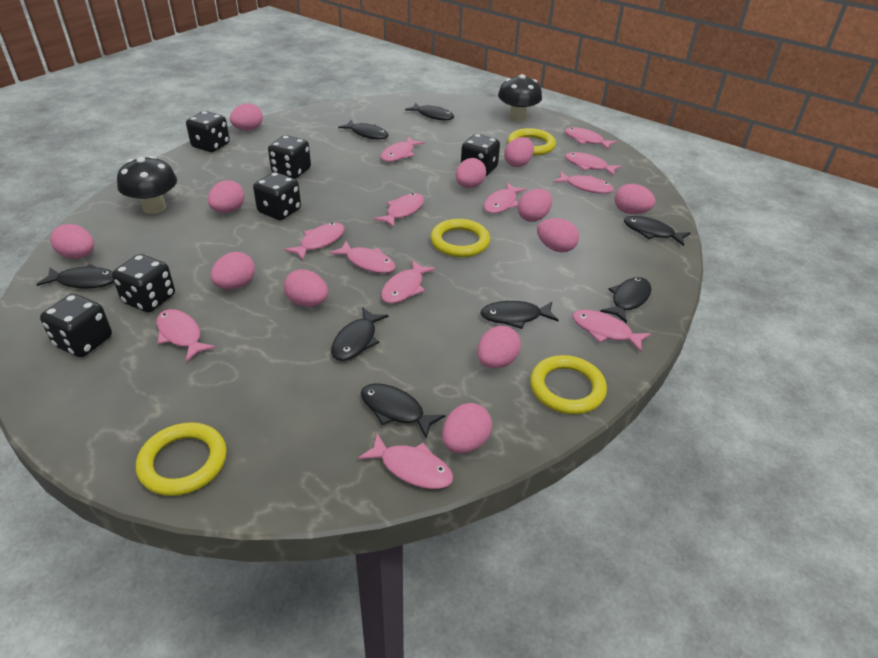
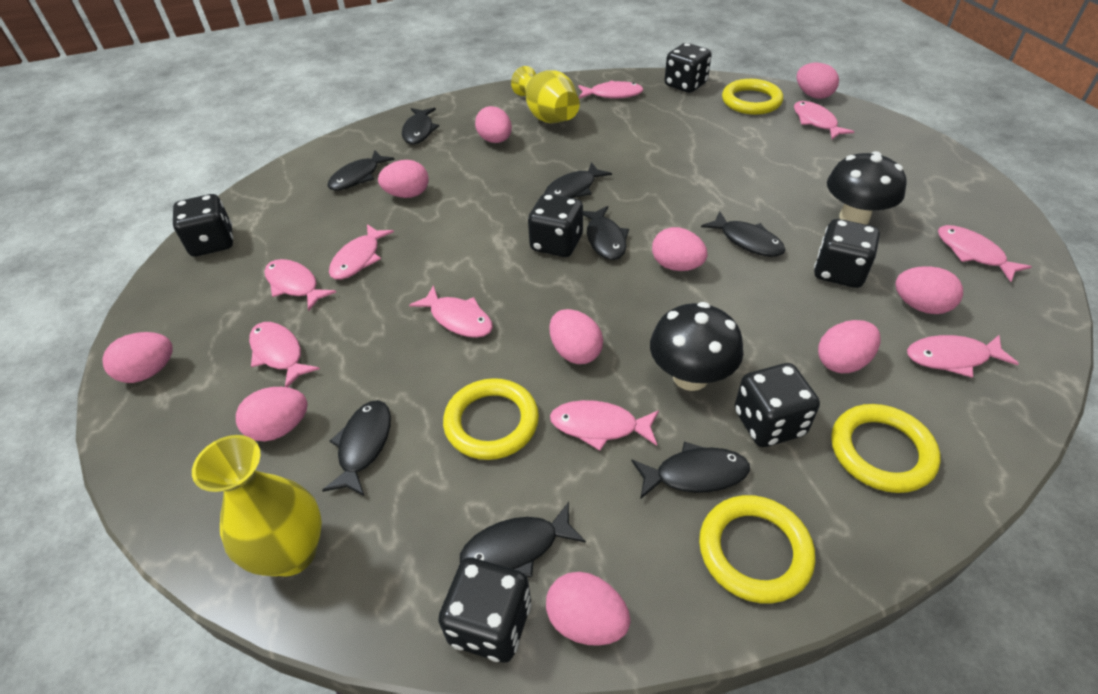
pink egg: [50,224,94,259] [208,180,245,213] [211,252,255,289] [230,103,263,131] [284,269,328,307] [442,403,492,453] [455,158,486,188] [477,326,521,369] [504,137,534,167] [518,189,552,222] [537,218,579,252] [615,184,655,214] = 12 -> [102,332,173,383] [236,387,308,441] [378,160,429,198] [475,106,512,143] [546,572,630,646] [549,309,603,364] [652,227,708,271] [797,63,839,99] [818,320,881,373] [895,266,963,314] = 10
pink fish: [156,309,216,362] [284,223,345,260] [330,241,396,273] [358,434,453,489] [374,193,424,228] [381,137,425,162] [381,260,436,304] [484,183,527,214] [553,171,614,194] [565,127,617,149] [565,152,622,176] [572,310,651,352] = 12 -> [249,322,320,387] [264,259,336,311] [329,224,394,280] [409,285,493,338] [550,400,659,451] [578,80,644,99] [794,101,855,139] [907,335,1019,378] [938,225,1032,282] = 9
yellow vase: none = 0 -> [192,435,322,577] [511,66,580,123] = 2

